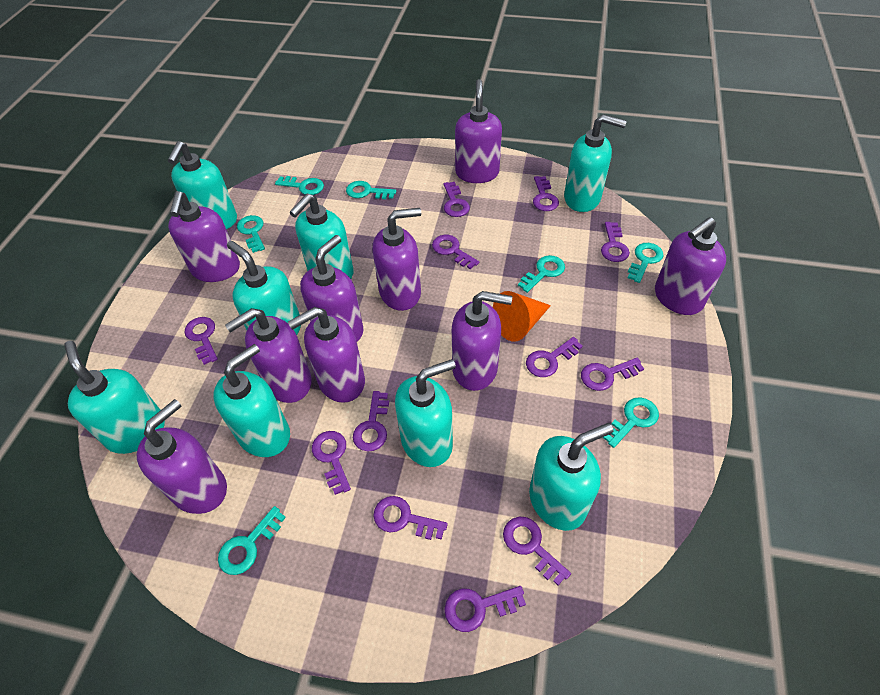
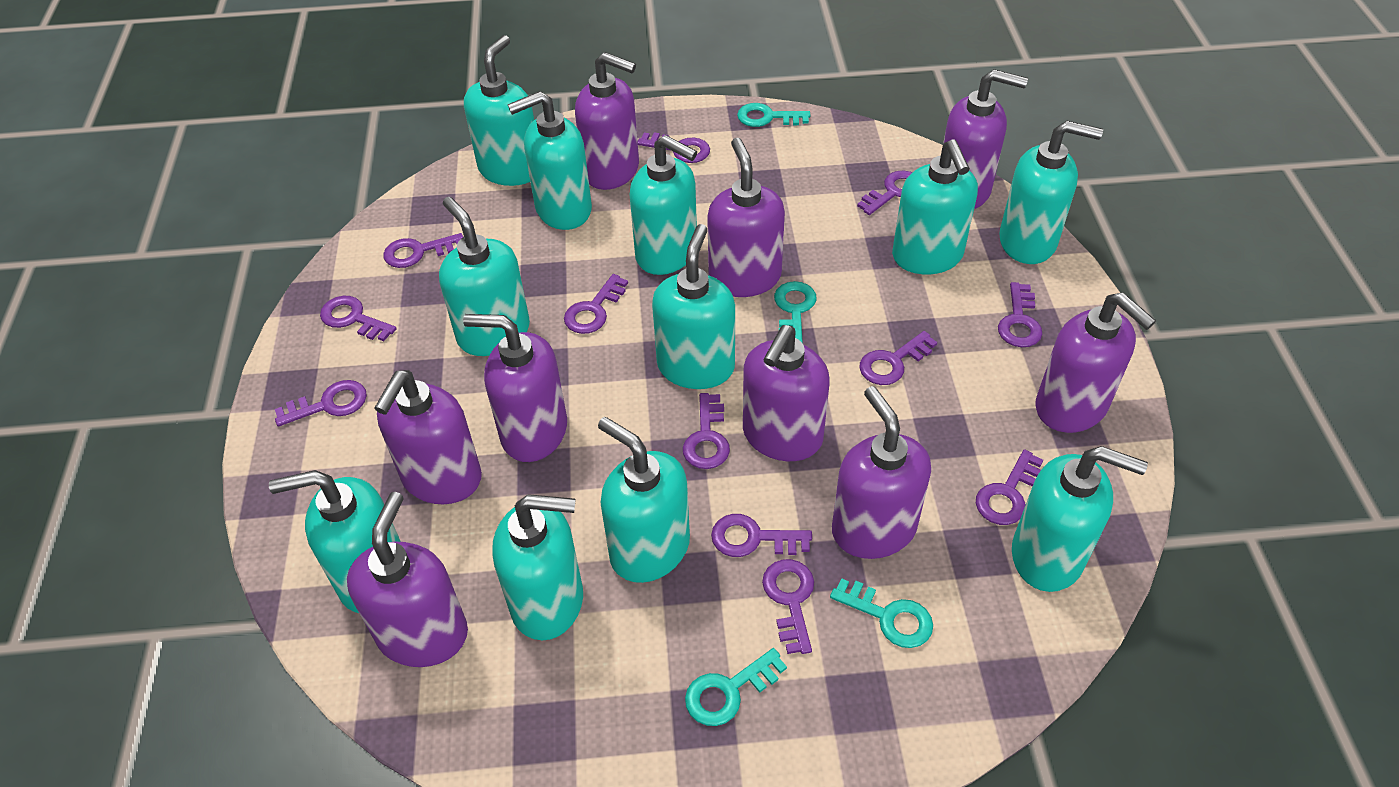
orange cone: [493,291,551,342] = 1 -> none = 0
turquoise key: [218,506,286,575] [237,215,265,253] [275,176,324,195] [346,181,396,199] [518,255,565,293] [602,397,659,448] [628,243,664,283] = 7 -> [685,648,787,726] [737,103,810,127] [774,281,817,343] [830,578,933,648] = 4
turquoise soap dispenser: [64,341,165,454] [168,141,237,229] [213,344,290,457] [227,241,301,335] [290,193,354,279] [395,359,456,467] [529,423,613,531] [564,114,627,212] = 8 -> [269,470,401,613] [439,197,530,356] [464,35,534,186] [492,494,583,640] [508,91,592,230] [598,417,690,583] [630,135,697,275] [652,224,735,389] [892,139,978,274] [999,121,1103,264] [1012,446,1148,592] = 11

